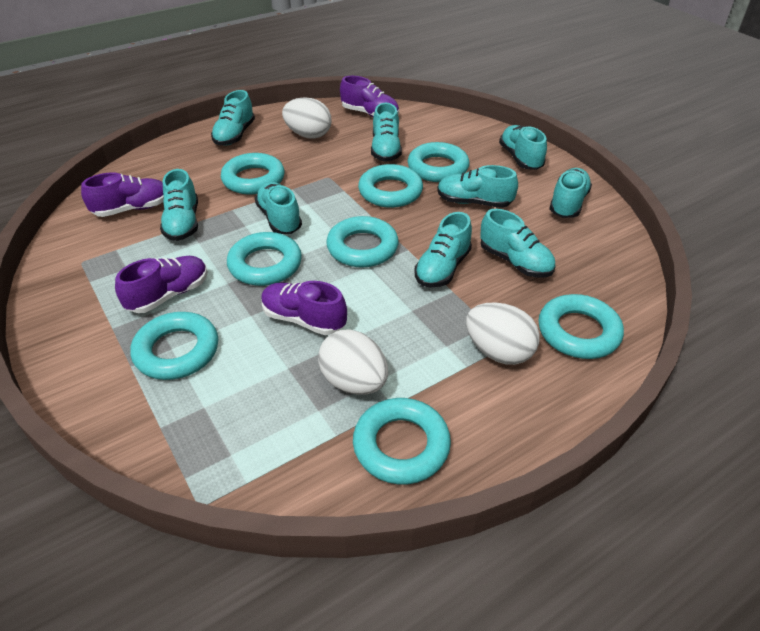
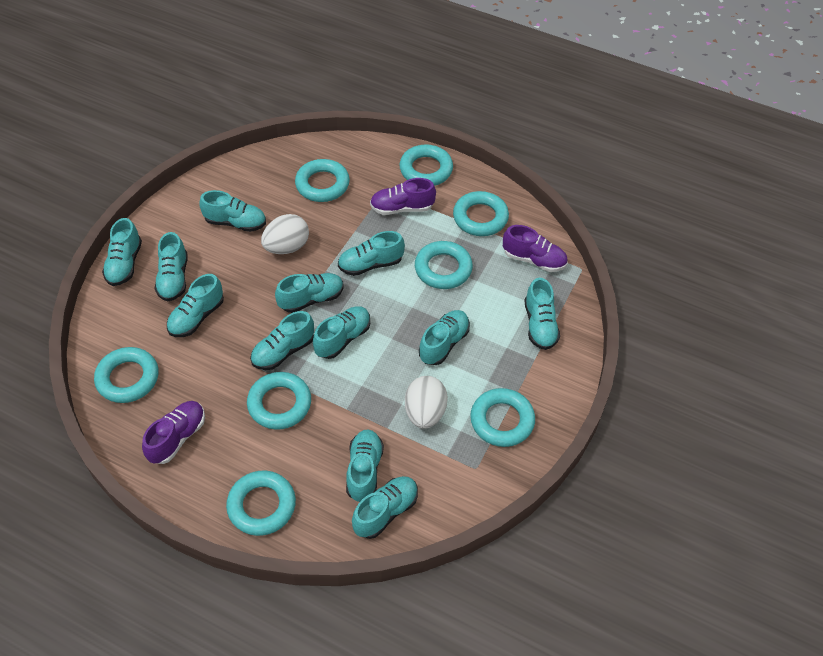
purple shoe: [81,172,164,217] [115,256,208,313] [261,281,347,335] [340,76,399,117] = 4 -> [142,401,205,464] [370,178,436,215] [503,225,567,272] = 3
turquoise shoe: [160,169,198,241] [211,90,255,145] [255,182,302,234] [371,103,402,162] [415,212,472,288] [437,165,518,208] [480,209,555,277] [499,125,547,170] [549,168,592,218] = 9 -> [102,218,142,286] [154,232,188,301] [167,274,224,337] [199,190,266,232] [250,311,314,370] [275,273,343,313] [313,306,370,359] [338,231,405,276] [346,429,384,502] [352,476,418,539] [419,310,470,365] [524,278,560,350] = 12
white egg: [282,98,332,139] [318,329,388,395] [466,302,540,365] = 3 -> [261,214,309,254] [405,376,448,429] = 2

